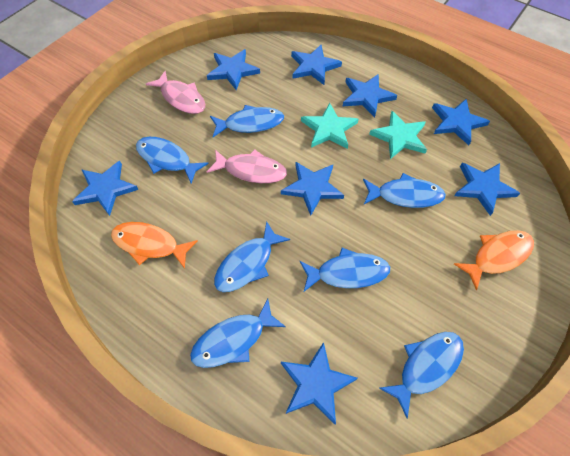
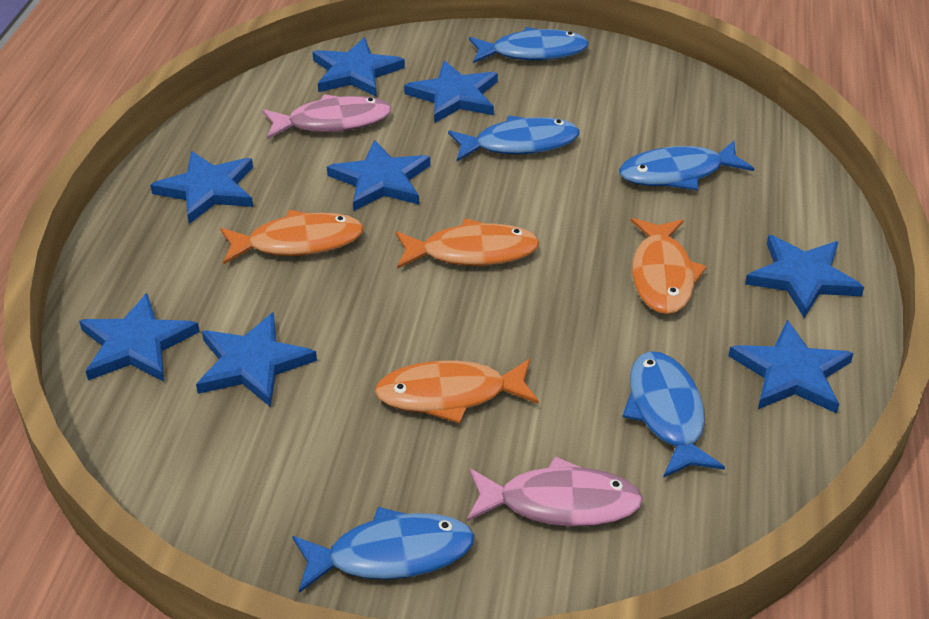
blue fish: [136,137,209,183] [190,299,286,368] [210,105,284,137] [214,221,290,292] [300,248,390,292] [363,173,446,208] [379,332,464,419] = 7 -> [292,507,474,593] [448,115,580,161] [469,27,589,63] [619,141,754,190] [622,351,725,478] = 5
orange fish: [111,222,198,269] [454,230,534,290] = 2 -> [220,210,364,264] [375,359,539,423] [396,218,539,269] [631,218,707,314] = 4
turquoise star: [301,103,359,149] [369,111,427,159] = 2 -> none = 0

